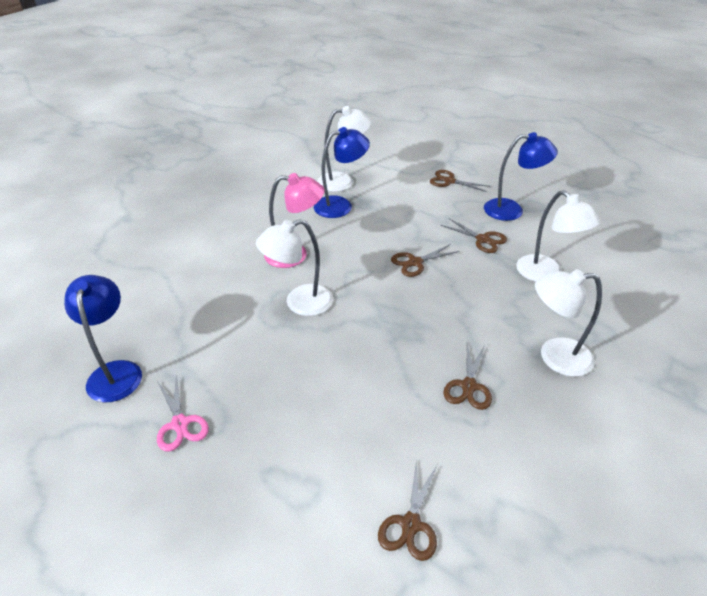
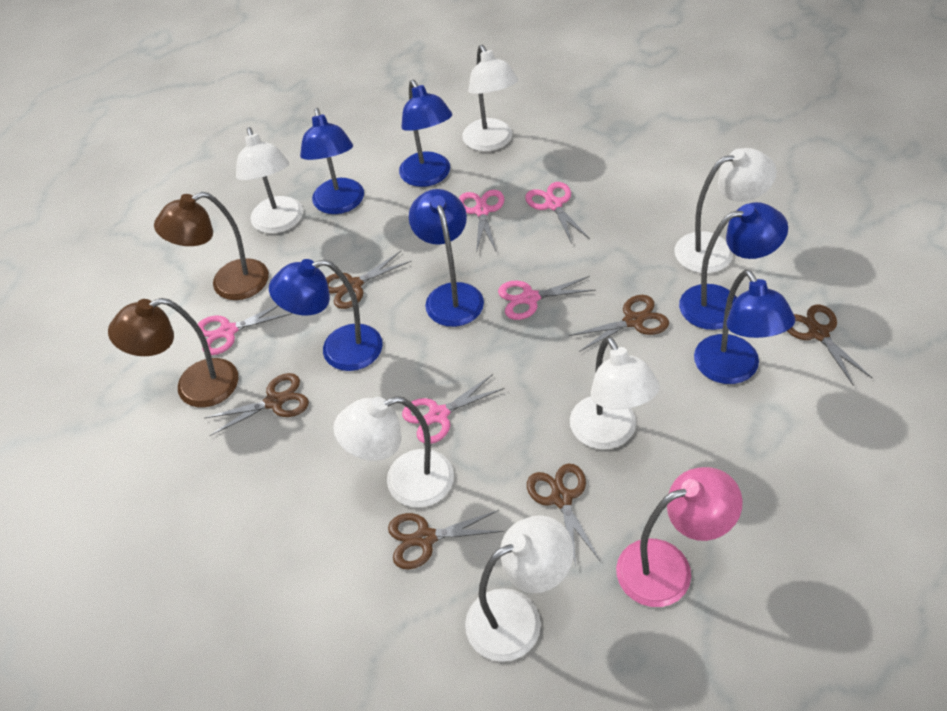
blue lamp: [64,275,142,403] [314,127,370,218] [484,132,558,221] = 3 -> [269,259,383,371] [300,108,364,214] [399,80,452,187] [409,189,484,327] [679,202,788,330] [694,270,795,384] = 6
brown lamp: none = 0 -> [108,298,239,407] [154,192,269,300] = 2
brown scissors: [378,460,438,561] [391,244,460,277] [430,170,491,192] [441,218,507,253] [443,343,492,410] = 5 -> [205,373,309,436] [326,251,412,309] [388,510,504,569] [527,464,601,566] [569,295,669,352] [787,305,873,386] = 6
pink scissors: [157,375,209,452] = 1 -> [198,305,292,355] [402,374,505,444] [459,190,505,253] [498,276,596,320] [525,182,590,244] = 5
white lamp: [256,219,333,316] [317,106,372,192] [516,190,601,282] [535,269,602,377] = 4 -> [236,127,303,234] [333,396,454,508] [462,45,518,152] [465,515,574,662] [570,336,660,449] [674,148,777,273] = 6

